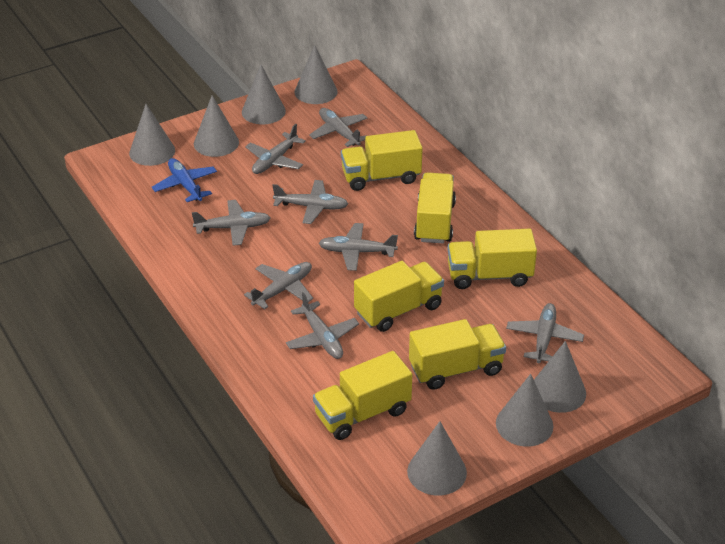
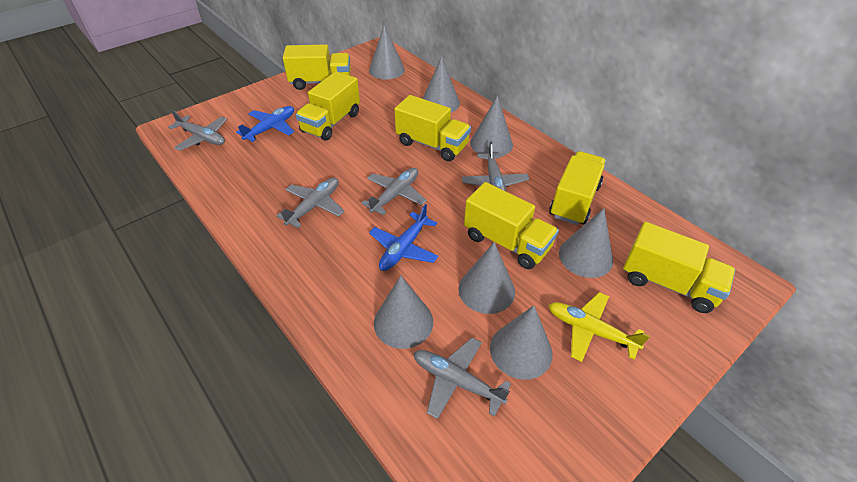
blue plane: [152,158,217,202] = 1 -> [236,106,294,142] [369,204,438,271] = 2
grey plane: [192,200,270,246] [244,262,313,309] [245,124,306,174] [272,180,348,224] [286,292,359,359] [309,108,368,147] [319,223,398,271] [506,303,584,363] = 8 -> [168,109,227,151] [276,178,345,228] [361,168,427,216] [414,338,511,419] [462,141,529,191] = 5
yellow plane: none = 0 -> [548,292,650,362] = 1

